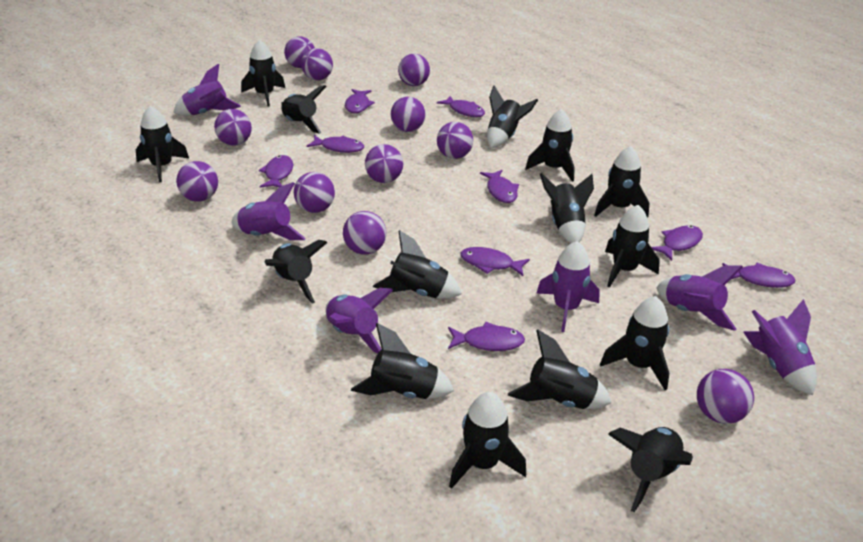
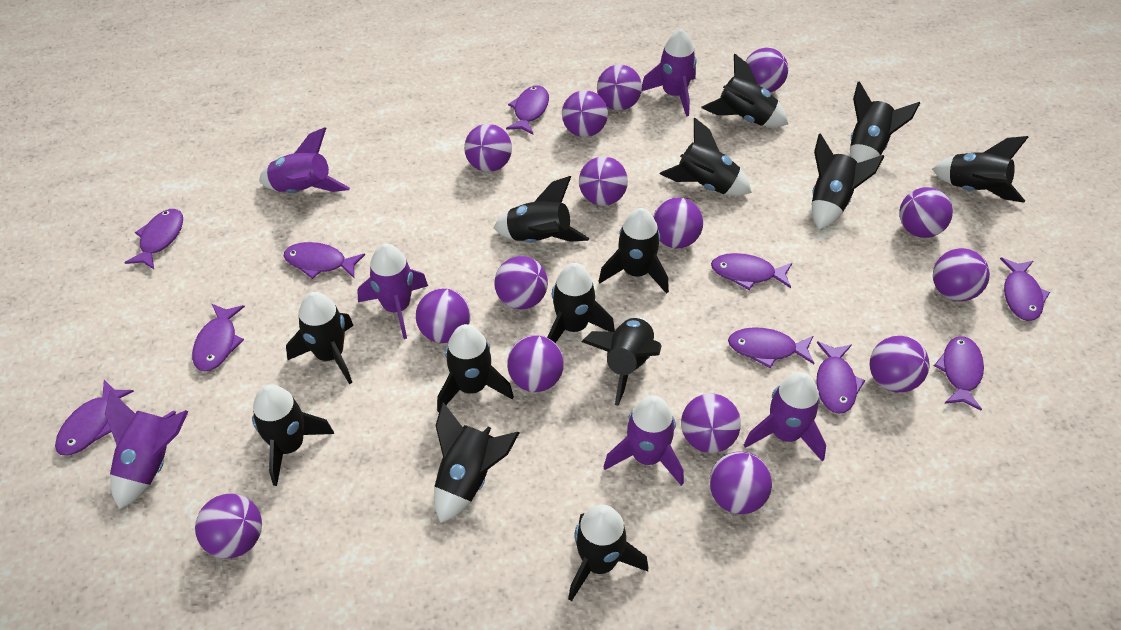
black rocket: [136,106,189,182] [241,40,285,107] [264,240,327,304] [281,85,327,134] [351,323,454,399] [373,230,462,299] [449,392,526,489] [487,86,538,148] [508,330,611,409] [525,109,575,182] [540,173,594,243] [594,146,649,217] [600,296,669,390] [605,205,660,287] [608,427,693,512] = 15 -> [252,384,334,486] [286,292,354,384] [434,402,519,523] [437,324,514,412] [493,176,589,243] [547,263,615,343] [568,504,648,601] [582,317,661,405] [599,208,669,294] [660,118,751,196] [701,54,788,127] [812,133,884,230] [850,81,920,163] [932,136,1028,203] = 14
purple ball: [176,161,218,202] [214,109,252,146] [284,36,315,68] [294,172,335,213] [301,48,333,80] [343,211,386,255] [365,144,403,183] [391,97,425,132] [398,54,430,86] [437,122,473,159] [697,369,754,424] = 11 -> [195,494,262,559] [416,288,471,343] [464,124,512,172] [494,256,548,310] [507,335,564,392] [562,90,608,137] [579,156,628,206] [597,64,642,110] [653,197,703,248] [681,394,741,453] [709,452,772,514] [745,48,788,92] [870,336,929,392] [899,187,953,238] [933,248,990,301] = 15
purple fish: [259,155,293,188] [307,135,364,153] [345,89,375,113] [437,96,485,117] [448,322,525,351] [460,247,530,276] [480,170,519,203] [651,225,703,261] [722,263,795,288] = 9 -> [55,380,134,456] [124,209,183,269] [192,304,245,372] [284,242,365,279] [506,86,549,135] [711,253,792,290] [728,327,814,369] [816,341,865,414] [934,336,984,410] [1000,258,1050,321] = 10

